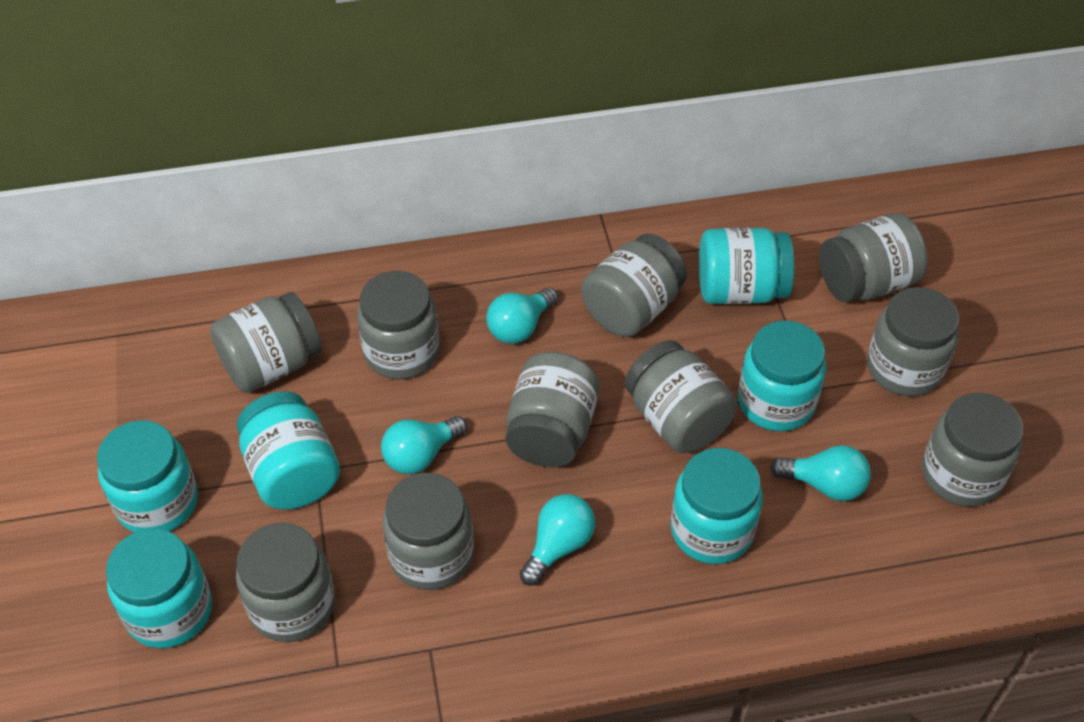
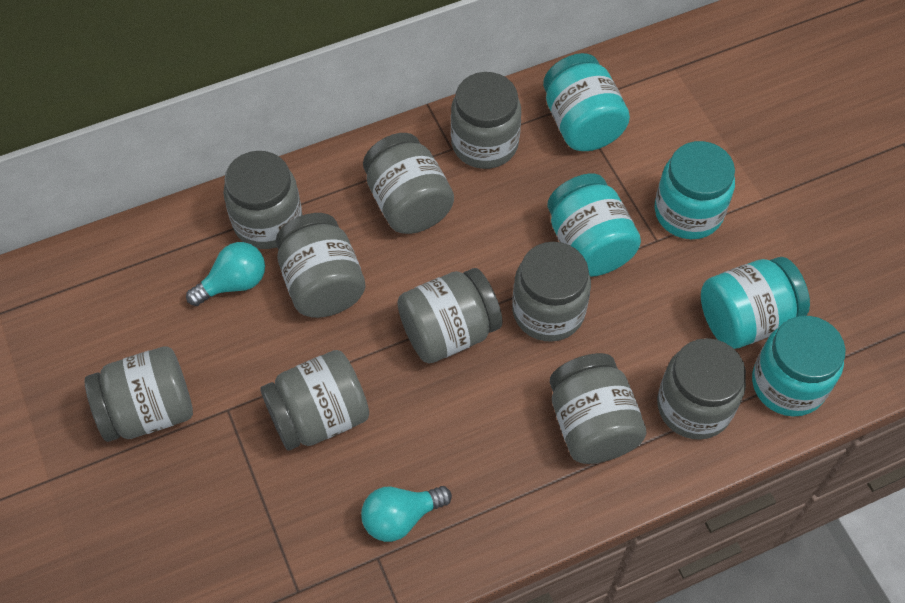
turquoise jar: [97,421,198,533] [106,529,212,648] [237,392,340,510] [670,448,763,564] [699,228,794,304] [738,321,826,432] = 6 -> [543,53,630,151] [547,173,641,277] [654,141,735,239] [701,257,810,349] [752,316,846,417] = 5
turquoise light bulb: [381,416,467,474] [486,288,558,344] [519,494,595,586] [770,445,871,501] = 4 -> [186,242,265,306] [361,486,452,542] = 2

